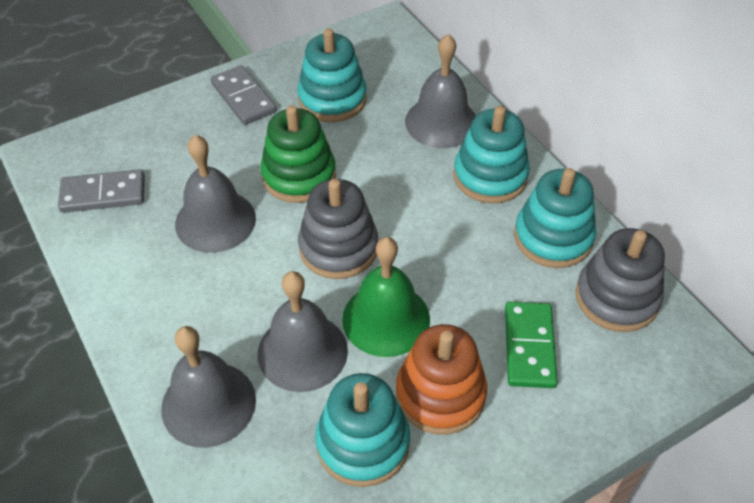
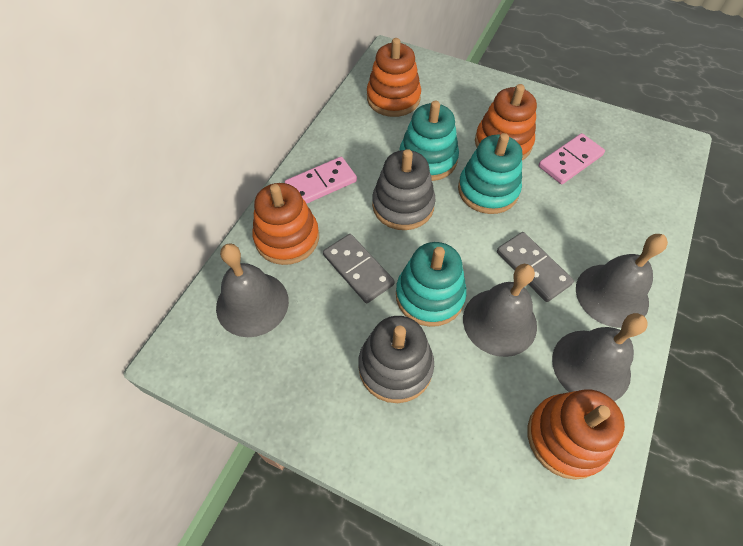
green bell: [342,237,430,357] = 1 -> none = 0
green domino: [505,302,558,388] = 1 -> none = 0
green stacking toy: [260,105,336,203] = 1 -> none = 0
orange stacking toy: [396,324,487,435] = 1 -> [252,183,319,265] [367,38,421,117] [475,84,537,160] [527,390,625,480] = 4
pink domino: none = 0 -> [285,157,357,204] [539,133,605,184] = 2
turquoise stacking toy: [297,28,367,122] [315,373,410,487] [454,106,530,203] [514,168,596,268] = 4 -> [396,242,467,327] [399,101,459,181] [458,133,523,214] = 3

